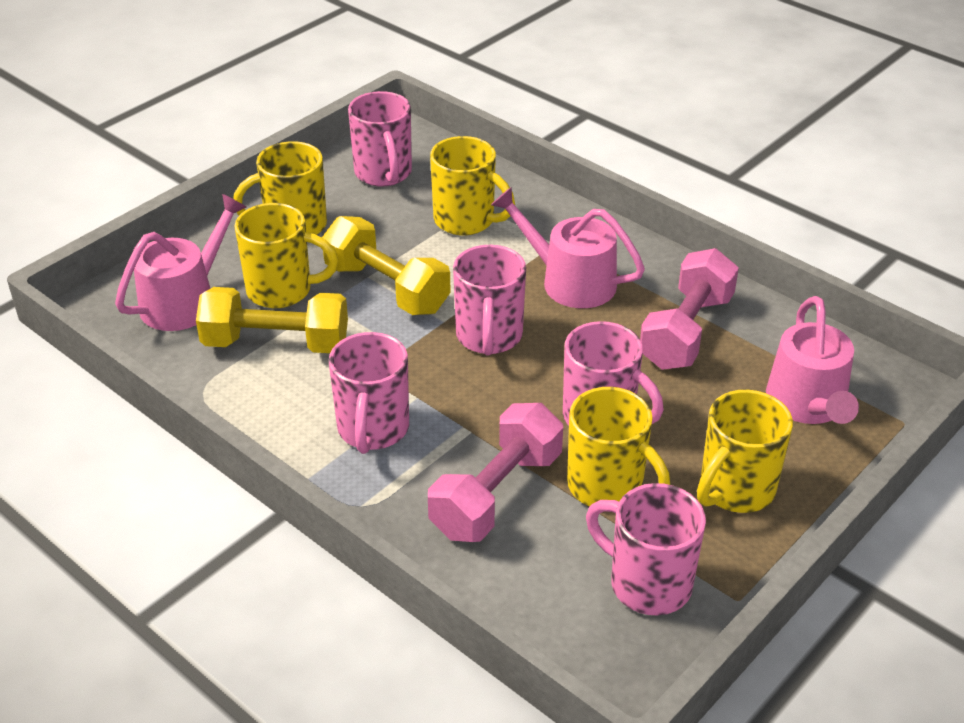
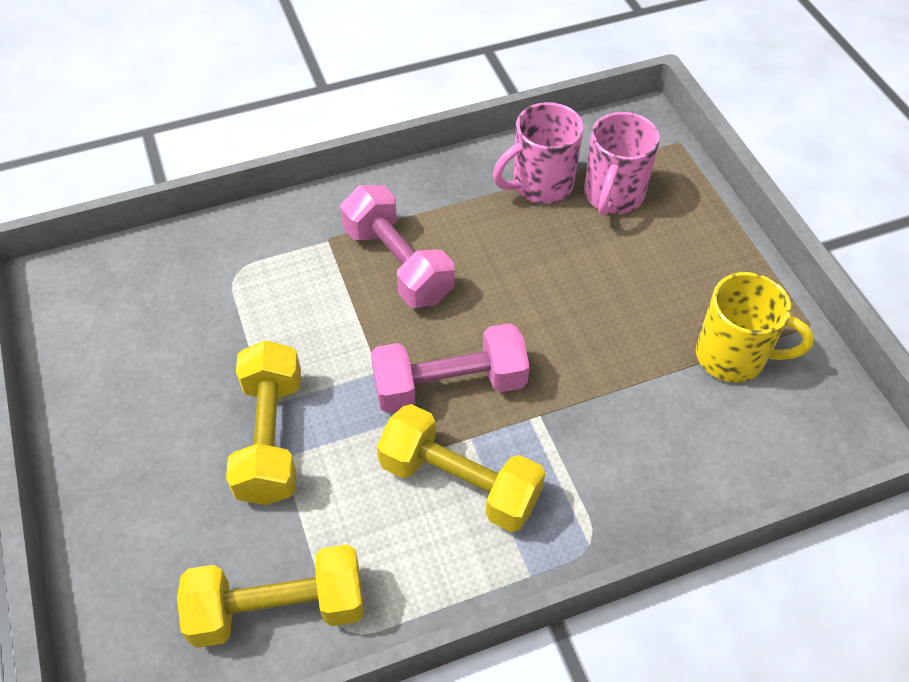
pink mug: [329,332,409,454] [348,91,412,187] [453,245,526,355] [563,321,664,425] [586,483,706,615] = 5 -> [493,102,584,204] [584,112,660,216] = 2
pink watering can: [115,194,247,331] [491,187,645,308] [766,296,859,424] = 3 -> none = 0
yellow dumbbell: [196,287,348,353] [322,216,451,315] = 2 -> [177,544,364,648] [226,340,301,505] [377,404,545,532] = 3
yellow mug: [233,141,327,235] [234,203,338,308] [430,136,515,236] [567,387,670,506] [697,390,793,513] = 5 -> [696,272,814,383] = 1

